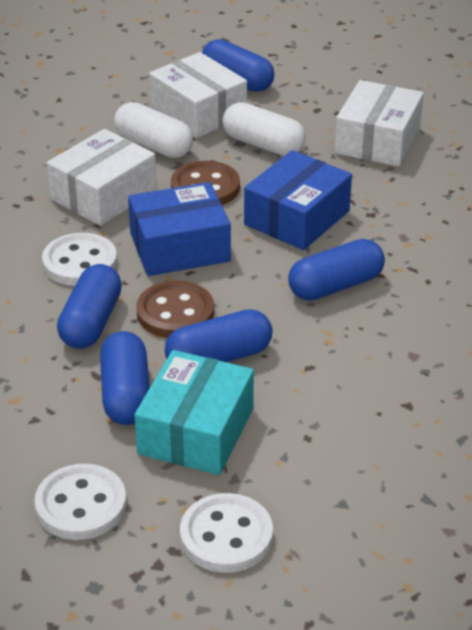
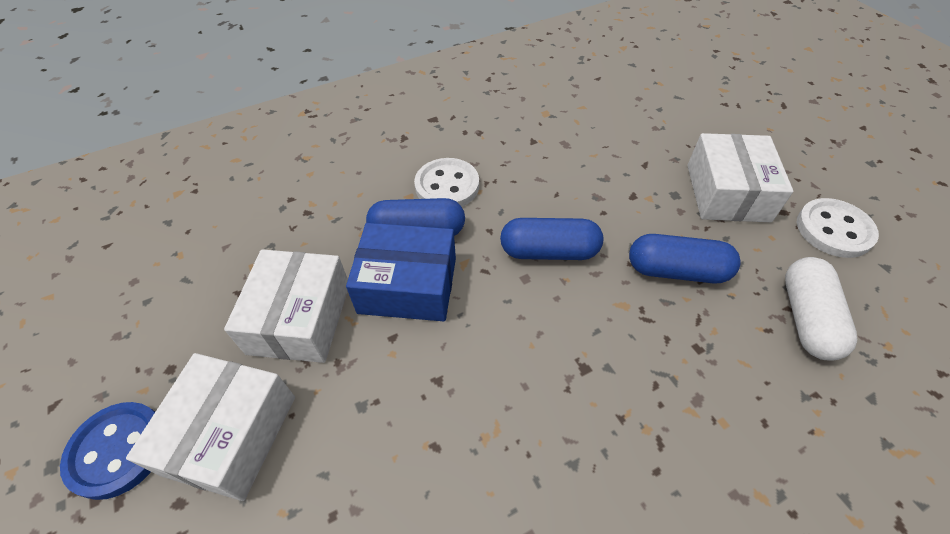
blue box: [128,182,231,276] [244,150,352,250] = 2 -> [346,223,456,321] = 1
blue button: none = 0 -> [60,402,155,500] = 1
blue capsule: [57,264,122,349] [100,331,150,425] [165,309,272,362] [202,39,274,92] [288,239,385,301] = 5 -> [366,198,465,236] [500,218,603,260] [629,234,741,284] = 3
brown button: [136,281,214,338] [171,161,240,205] = 2 -> none = 0
turquoise box: [135,350,254,475] = 1 -> none = 0
white button: [34,464,127,540] [42,233,117,286] [180,493,273,573] = 3 -> [414,158,479,207] [797,198,879,258] = 2
white capsule: [114,102,193,158] [222,102,306,156] = 2 -> [785,257,857,361] = 1

